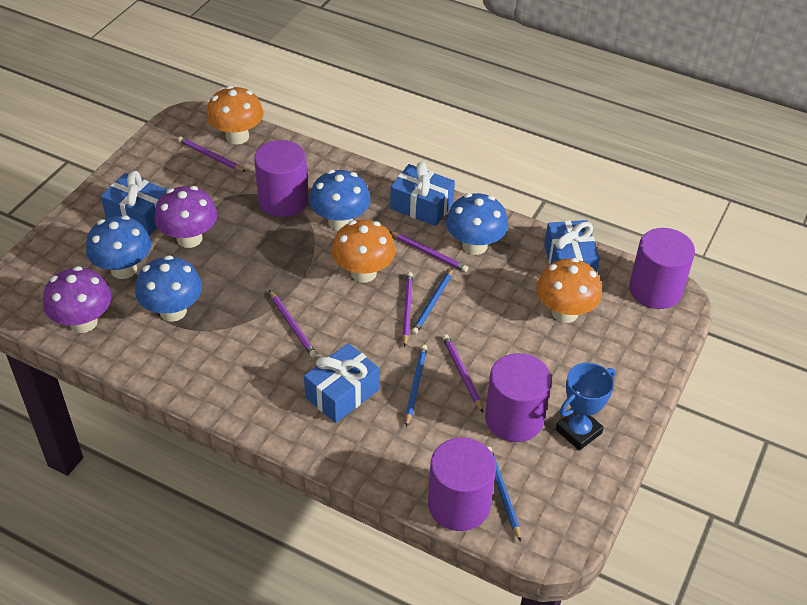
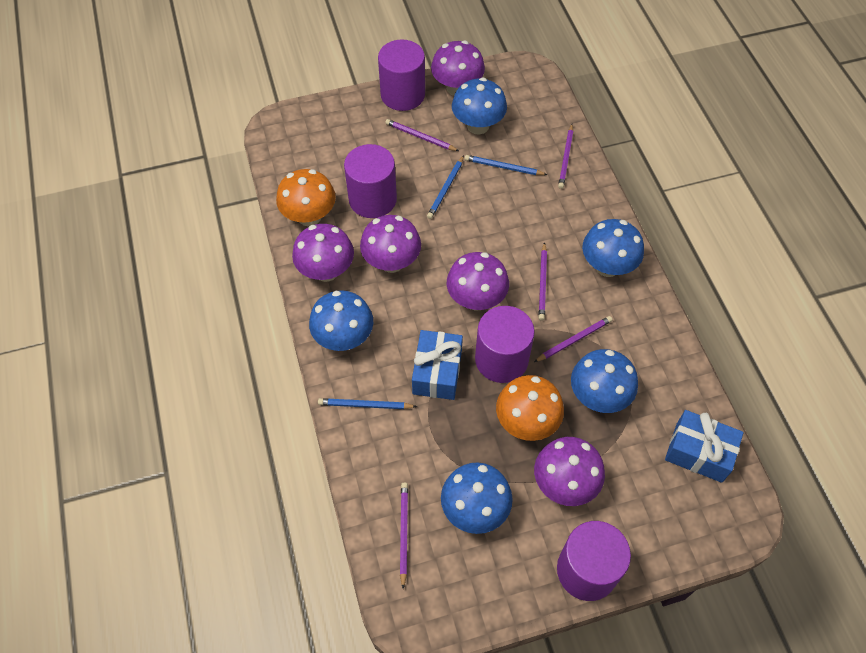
blue gift: [101,171,167,236] [304,343,380,423] [390,162,455,226] [544,220,600,272] = 4 -> [412,330,463,400] [665,410,744,483] = 2
blue mushroom: [86,215,151,279] [135,255,202,322] [309,170,370,231] [446,193,508,255] = 4 -> [309,290,373,351] [441,462,513,534] [452,77,507,135] [571,349,638,413] [582,219,644,277] = 5
blue trophy: [556,362,615,450] = 1 -> none = 0
orange mushroom: [206,86,263,144] [332,220,396,283] [536,258,602,323] = 3 -> [276,169,336,227] [496,375,564,441] = 2
purple mushroom: [43,266,111,333] [154,186,217,248] = 2 -> [292,224,354,282] [360,215,421,273] [431,40,485,96] [447,252,509,311] [534,437,605,506] = 5

